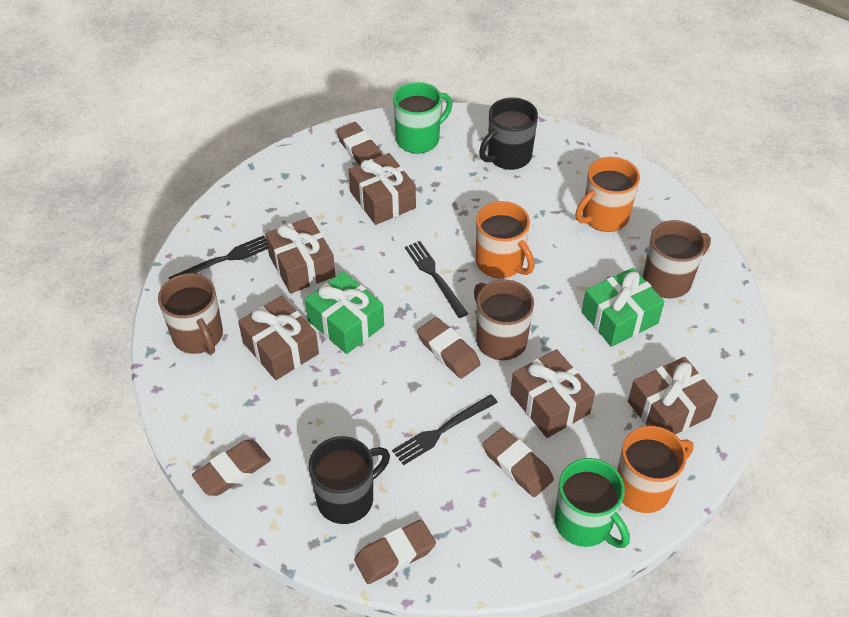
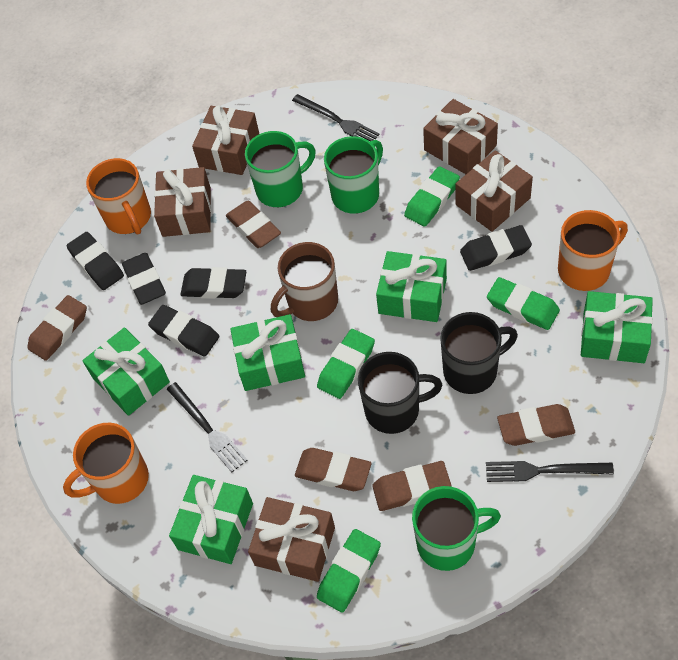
black eraser: none = 0 -> [66,232,124,290] [122,253,166,305] [148,305,219,357] [180,267,246,299] [460,225,532,271] = 5
brown mug: [158,273,223,354] [474,280,534,360] [643,220,711,298] = 3 -> [271,242,338,321] = 1
green eraser: none = 0 -> [317,329,375,399] [317,529,381,613] [404,166,460,227] [487,277,560,330] = 4
green gift: [305,271,384,354] [582,268,665,347] = 2 -> [82,327,170,416] [169,475,253,564] [230,314,305,391] [376,251,447,322] [581,291,653,363] = 5
green mug: [393,82,453,154] [554,458,630,548] = 2 -> [245,131,316,207] [324,136,383,214] [412,486,501,571] = 3

